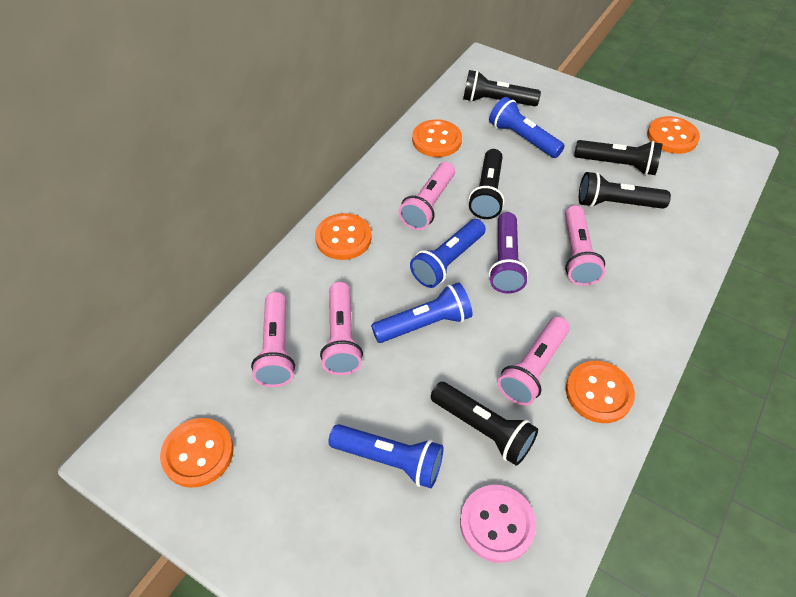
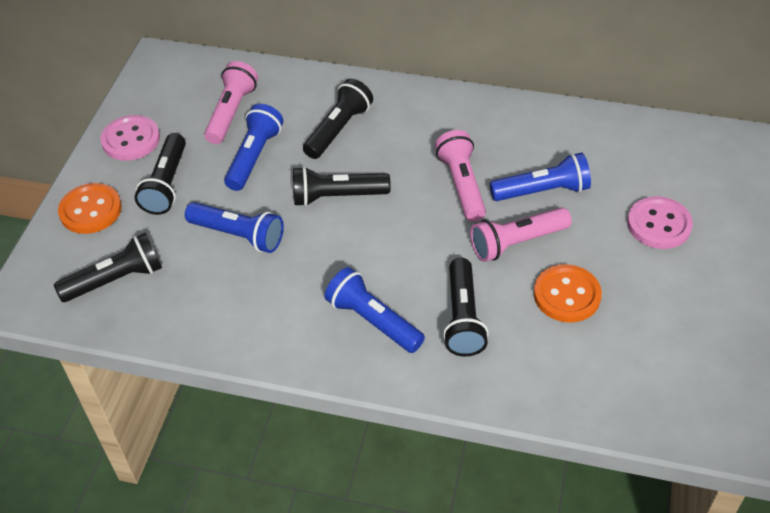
orange button: [160,418,234,488] [315,213,372,260] [412,119,462,157] [566,361,635,423] [647,116,700,154] = 5 -> [58,183,122,234] [534,264,602,323] = 2
pink button: [460,485,536,563] = 1 -> [100,115,160,161] [627,196,693,249] = 2
pink flashlight: [251,292,295,387] [320,282,363,375] [398,162,455,230] [497,317,570,405] [565,205,605,286] = 5 -> [204,61,258,144] [435,130,486,221] [470,208,572,262] = 3
purple flashlight: [489,212,528,293] = 1 -> none = 0

